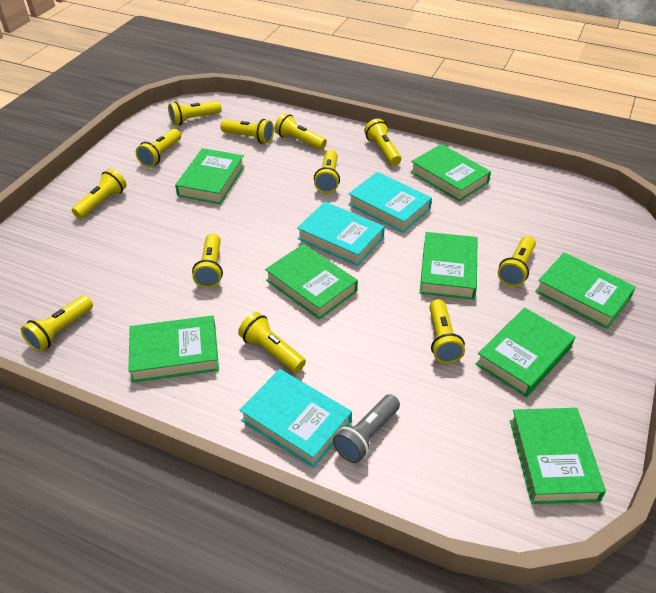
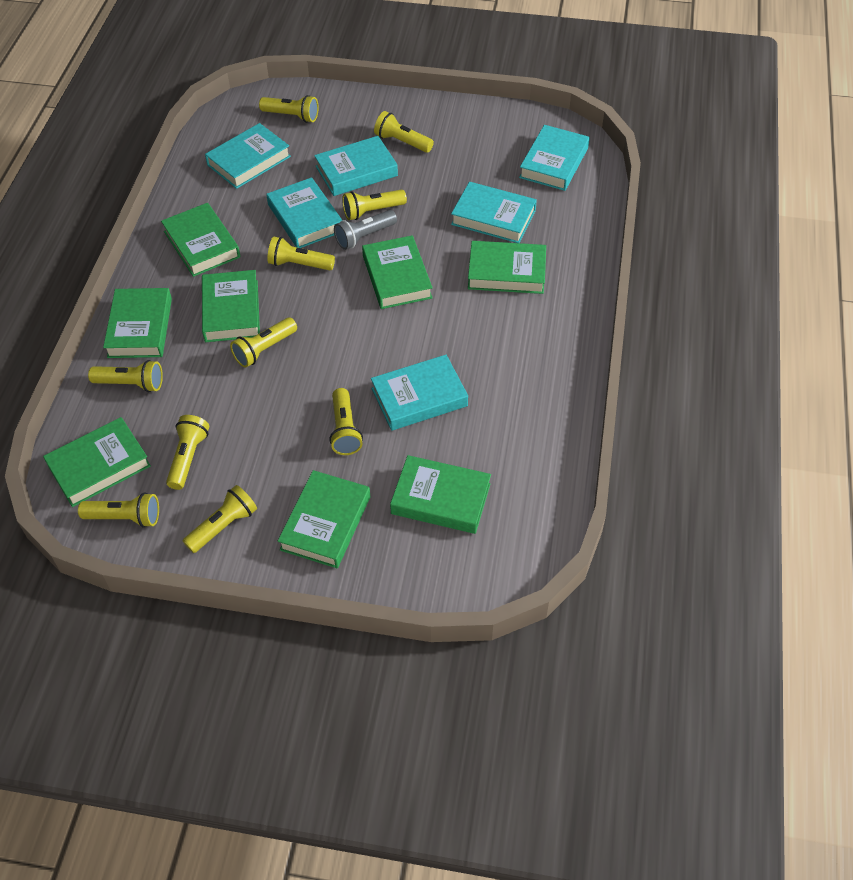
turquoise book: [239,369,352,468] [297,202,385,266] [348,172,432,232] = 3 -> [205,123,291,189] [267,177,342,248] [314,136,398,196] [371,355,468,431] [451,182,537,243] [519,125,590,191] = 6
yellow flashlight: [21,295,93,352] [72,169,127,219] [136,129,181,167] [168,101,222,125] [192,234,223,288] [220,119,274,144] [238,312,306,373] [274,113,327,150] [314,150,340,193] [364,119,401,165] [429,299,465,363] [498,236,536,287] = 12 -> [78,493,159,528] [88,360,163,392] [166,415,209,490] [183,485,257,553] [230,317,297,368] [259,95,319,123] [267,236,335,270] [329,388,363,455] [342,190,407,220] [374,111,434,153] = 10

